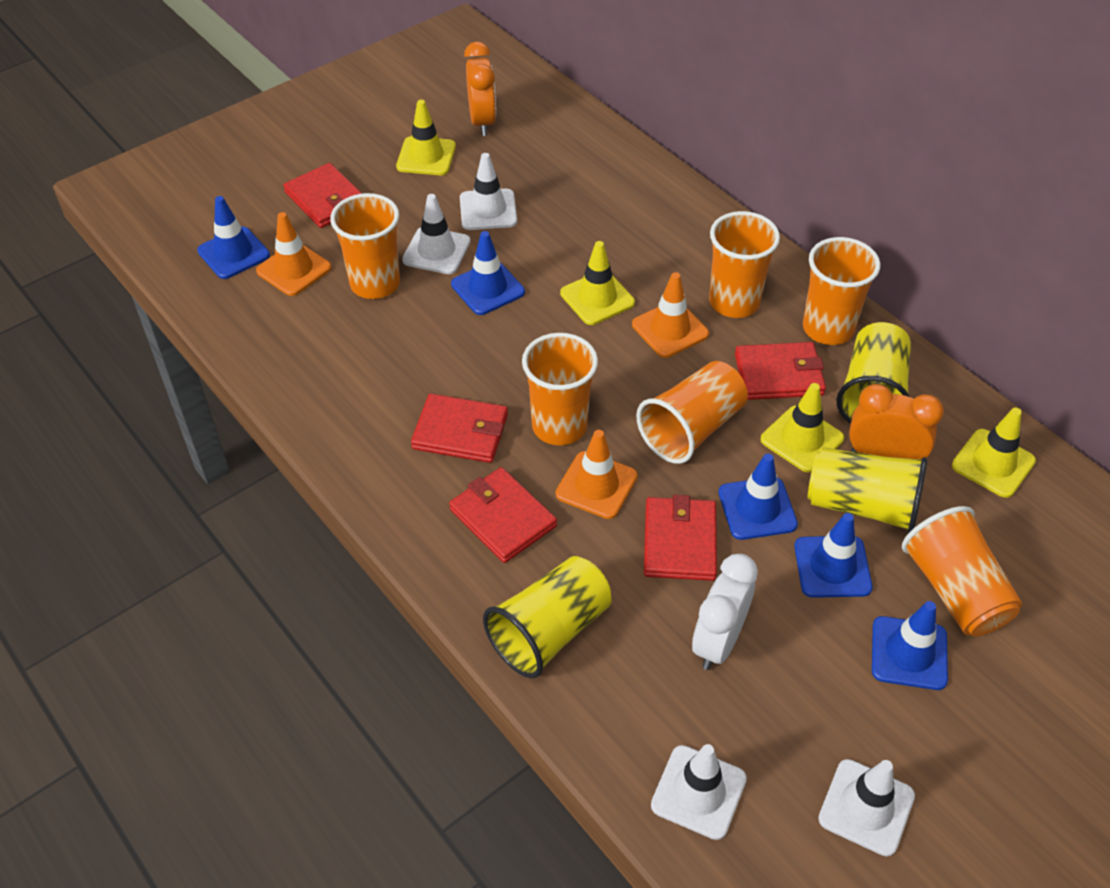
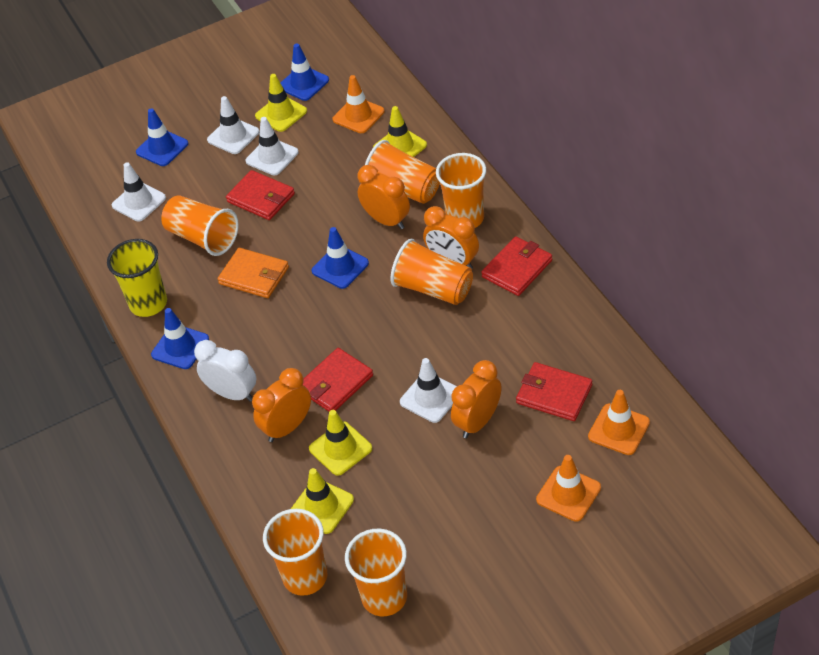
blue traffic cone: [197,196,270,279] [451,231,525,315] [718,453,798,540] [794,513,873,598] [872,601,948,690] = 5 -> [136,108,188,166] [151,308,209,369] [281,43,329,101] [312,227,369,289] = 4
orange clock: [464,41,496,136] [849,384,944,460] = 2 -> [252,368,311,442] [357,165,410,229] [423,206,479,269] [451,360,502,438] = 4
orange wallet: none = 0 -> [217,248,289,298] = 1
red wallet: [283,163,363,228] [411,393,508,463] [449,467,557,563] [644,495,717,581] [735,342,826,400] = 5 -> [226,170,295,220] [303,348,373,412] [481,236,552,296] [516,362,592,421] = 4
yellow cup: [483,556,612,678] [807,447,927,532] [836,322,911,424] = 3 -> [107,239,167,317] = 1

